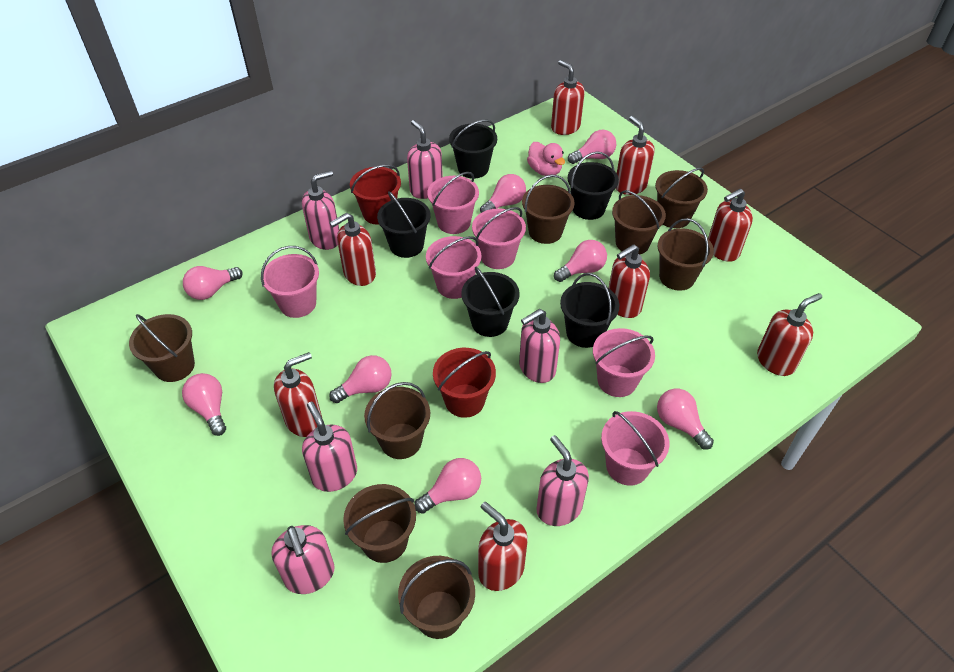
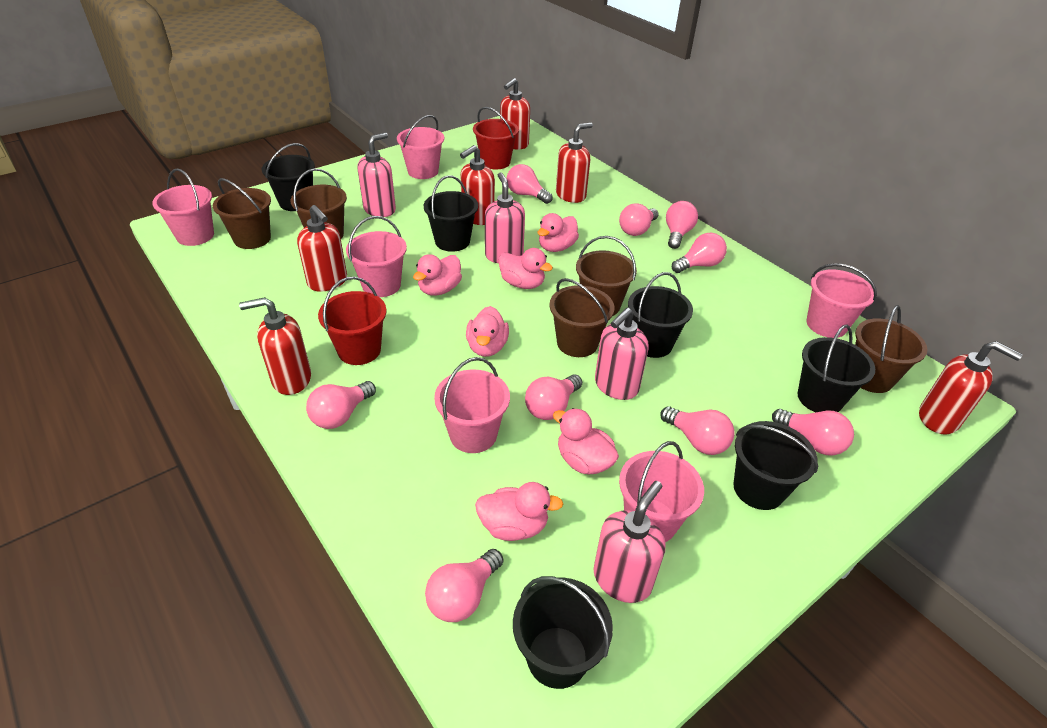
black bucket: [377,191,431,258] [449,120,497,179] [461,267,520,337] [560,273,619,348] [568,151,619,220] = 5 -> [262,143,315,211] [424,175,478,252] [513,576,613,689] [628,272,693,358] [733,421,818,510] [797,324,875,412] = 6
brown bucket: [129,314,195,382] [343,484,416,563] [364,382,430,459] [398,556,475,639] [522,175,574,244] [612,190,666,255] [655,167,708,229] [658,218,714,291] = 8 -> [213,178,271,249] [291,168,347,238] [549,278,614,357] [576,236,637,316] [855,305,927,393] = 5
pink duck: [527,142,565,176] = 1 -> [413,254,462,296] [466,306,509,357] [475,482,563,541] [499,248,553,289] [538,213,579,252] [553,408,619,474] = 6
pink light bulb: [182,373,226,436] [183,266,243,300] [329,355,392,403] [414,458,481,514] [480,174,526,213] [554,240,607,282] [568,130,616,164] [657,389,714,450] = 8 -> [306,381,376,429] [425,549,503,622] [507,164,553,204] [525,374,582,420] [619,203,659,236] [660,406,735,455] [666,201,698,249] [672,233,727,273] [772,409,854,455] = 9
pink soap dispenser: [271,525,335,594] [302,171,339,250] [302,402,357,492] [407,120,443,199] [519,309,560,383] [536,435,589,526] = 6 -> [358,132,396,217] [485,172,525,263] [593,481,665,603] [595,308,649,400] = 4
red soap dispenser: [274,352,322,437] [330,213,376,286] [478,502,528,591] [551,60,585,135] [609,244,650,318] [616,116,655,195] [708,188,753,262] [757,293,822,376] = 8 -> [239,297,311,395] [297,205,347,292] [460,145,495,225] [500,78,530,149] [556,122,593,203] [919,341,1023,435] = 6

